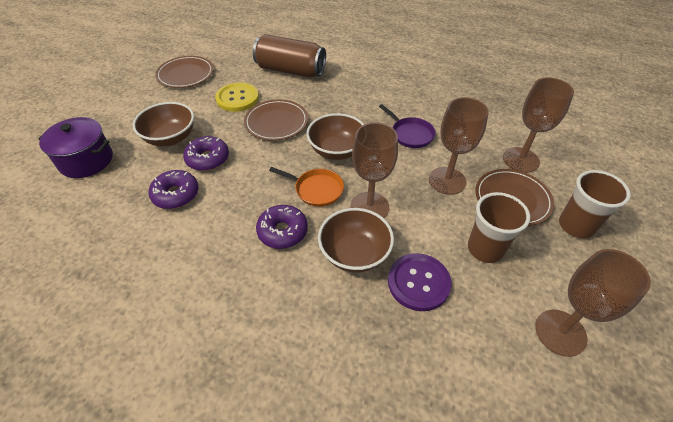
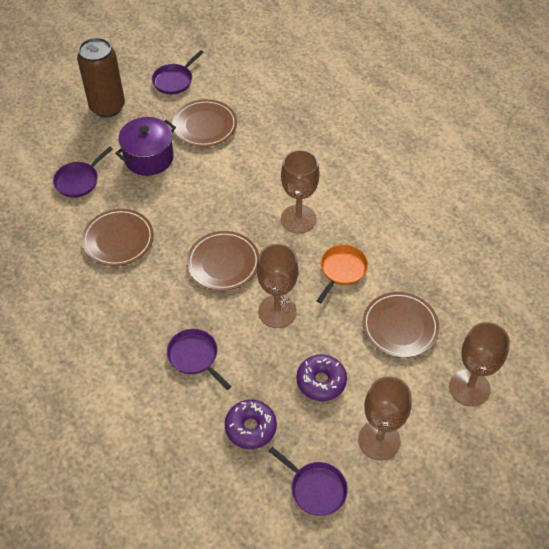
brown bowl: [133,102,194,146] [307,113,364,160] [318,208,394,273] = 3 -> none = 0
brown cup: [468,192,530,263] [559,170,631,239] = 2 -> none = 0
brown plate: [155,56,214,88] [244,99,308,141] [475,169,554,226] = 3 -> [82,209,154,266] [172,99,237,147] [187,231,259,291] [363,292,439,358] = 4
purple button: [388,253,451,311] = 1 -> none = 0
purple donut: [148,170,199,209] [183,136,229,171] [256,205,308,249] = 3 -> [225,400,277,449] [296,354,347,401] = 2
purple pan: [379,104,436,148] = 1 -> [53,146,113,198] [152,50,204,94] [167,329,232,390] [269,447,348,516] = 4
yellow button: [215,82,259,112] = 1 -> none = 0

